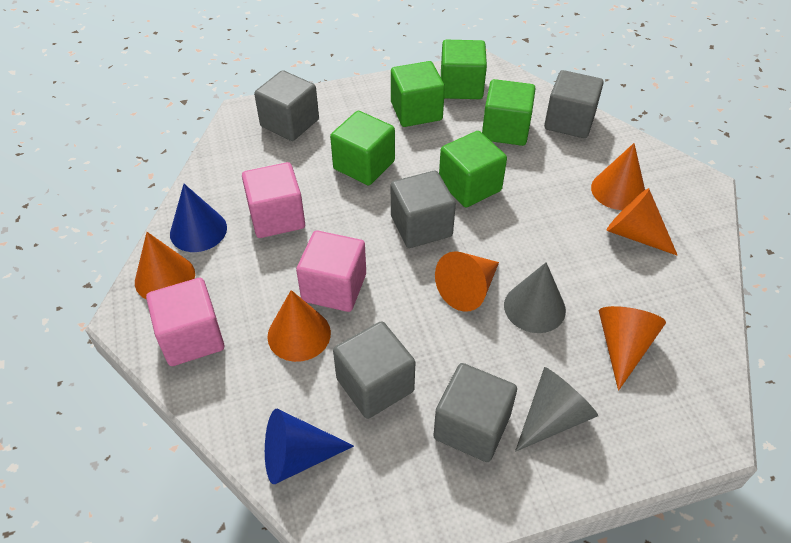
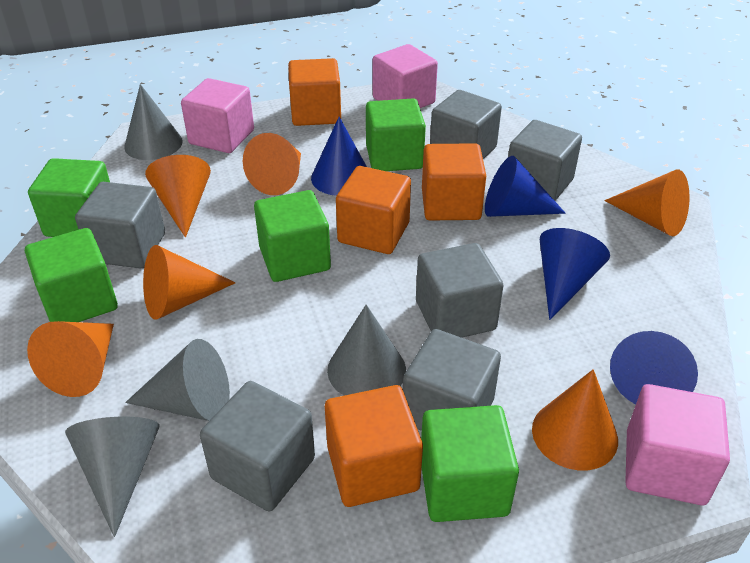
blue cone: [170,184,227,252] [265,409,354,484] = 2 -> [311,117,367,196] [485,156,566,217] [540,228,610,320] [610,331,698,405] = 4
grey cone: [504,262,566,333] [515,367,598,451] = 2 -> [65,417,160,537] [124,84,183,160] [125,339,230,421] [327,305,406,396] = 4
grey cube: [254,70,319,141] [333,321,415,419] [391,171,456,248] [433,363,517,462] [544,70,604,138] = 5 -> [75,182,165,268] [200,381,315,511] [403,329,501,431] [416,243,503,338] [430,90,502,159] [508,120,582,201] = 6
orange cube: none = 0 -> [288,58,341,126] [325,385,423,507] [336,166,411,254] [422,143,486,220] = 4

